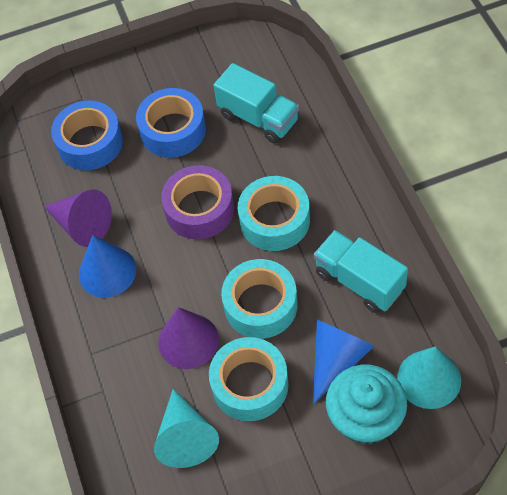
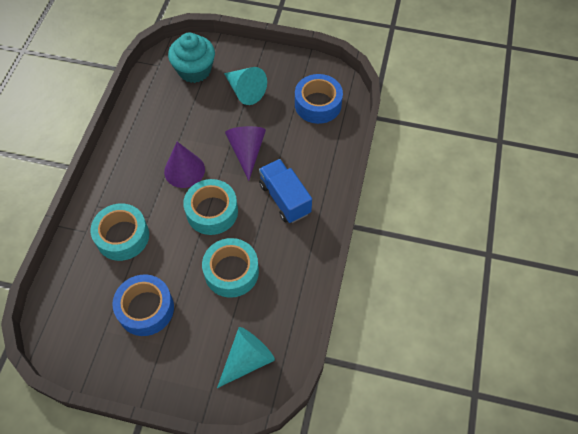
blue cone: [79,235,136,298] [313,320,374,404] = 2 -> none = 0
blue truck: none = 0 -> [259,159,312,223] = 1
purple tape: [161,165,234,239] = 1 -> none = 0
turquoise truck: [214,63,299,143] [314,230,408,313] = 2 -> none = 0

